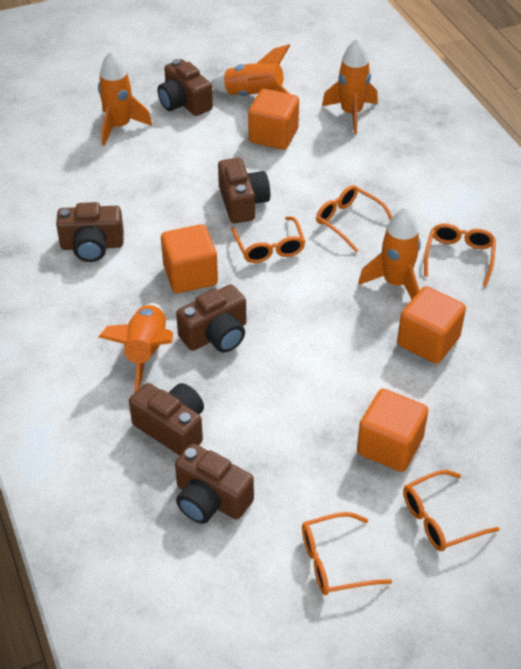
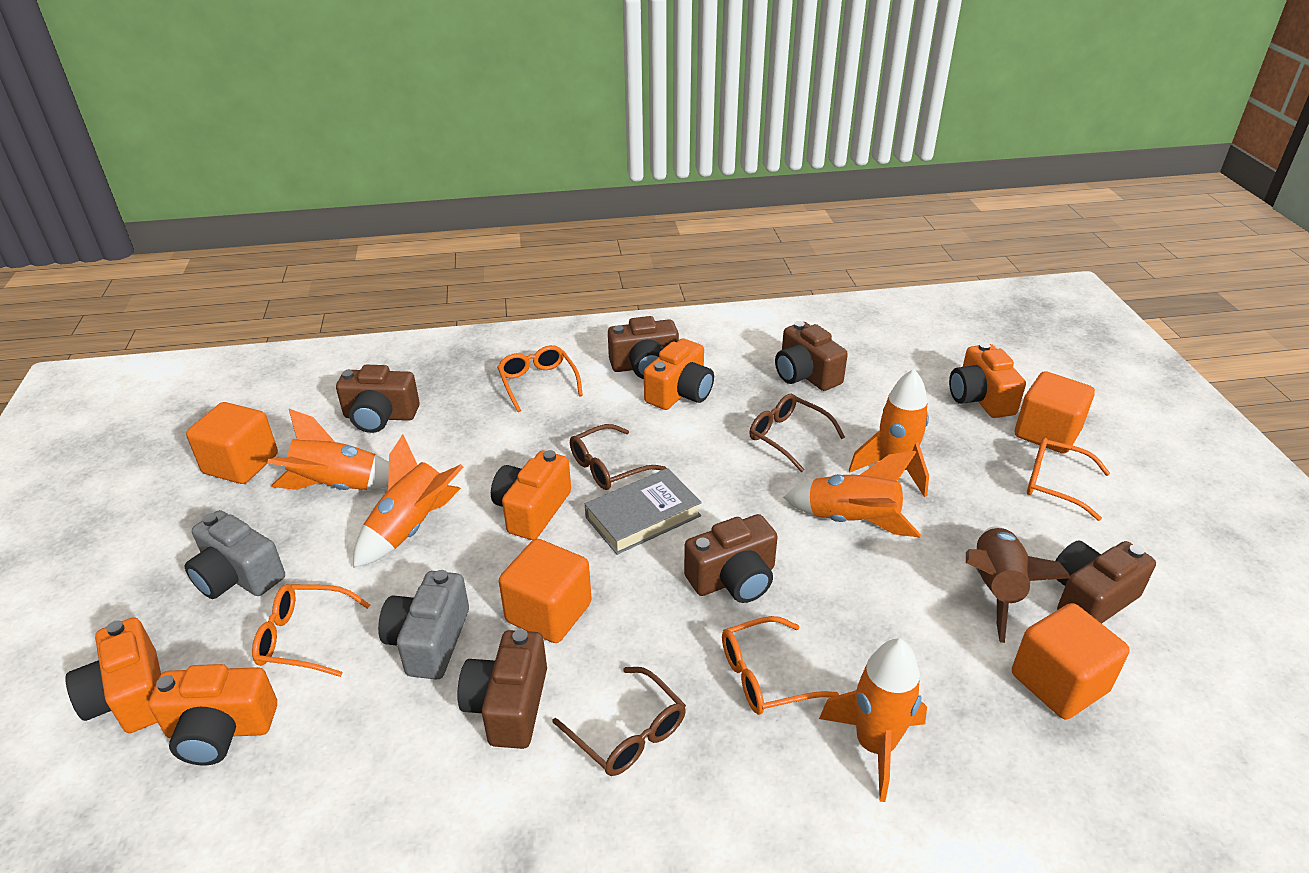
brown glasses: none = 0 -> [552,667,686,776] [570,424,666,490] [749,394,845,472] = 3
brown rocket: none = 0 -> [966,527,1071,643] = 1
grey book: none = 0 -> [585,468,702,555] = 1
grey camera: none = 0 -> [184,510,285,599] [378,570,469,680] = 2
orange camera: none = 0 -> [65,618,161,733] [148,664,277,766] [491,450,571,540] [644,338,714,410] [949,342,1026,418] = 5
orange glasses: [231,217,306,263] [302,512,392,595] [316,185,392,252] [403,470,499,551] [424,223,496,287] = 5 -> [252,584,370,677] [497,345,583,412] [722,616,839,715] [1027,438,1110,521] = 4

